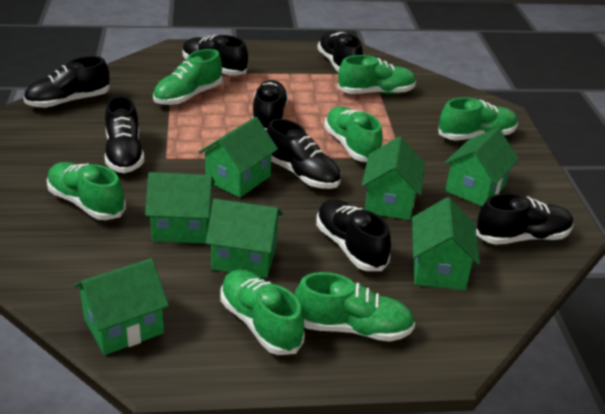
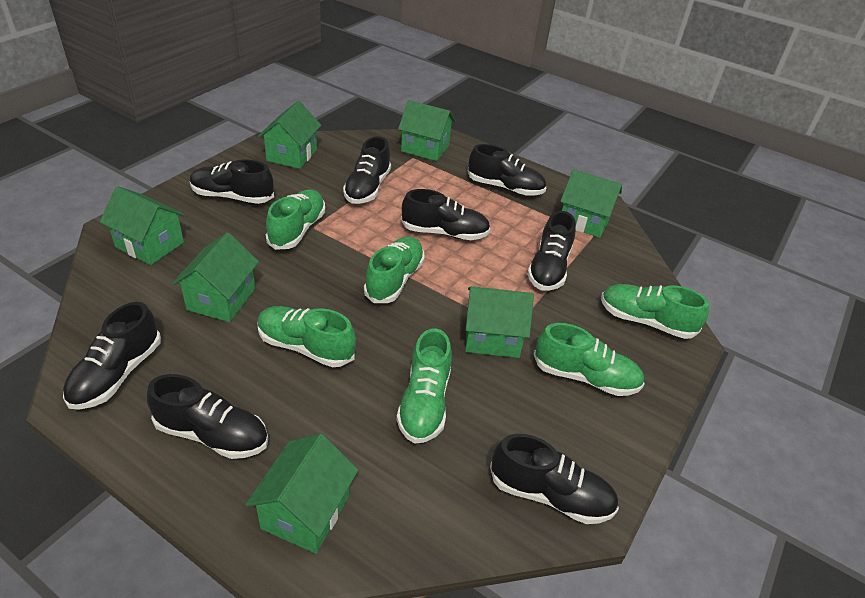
green shoe: [47,162,126,220] [153,49,223,105] [220,269,304,355] [295,272,415,342] [324,107,383,162] [337,55,416,94] [439,98,518,141] = 7 -> [257,306,356,367] [266,189,325,250] [364,236,425,303] [397,329,452,444] [534,323,645,396] [601,284,709,339] = 6

